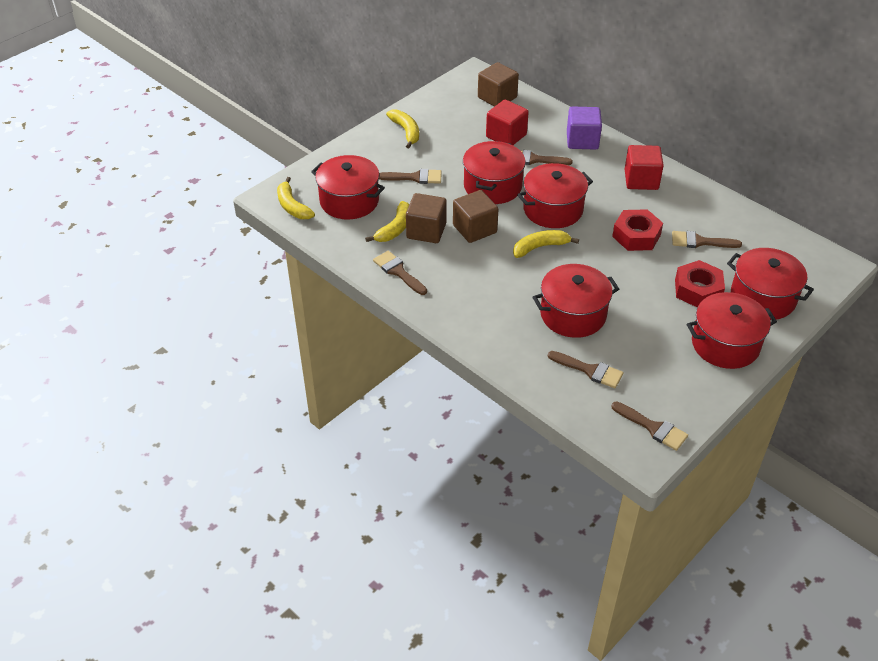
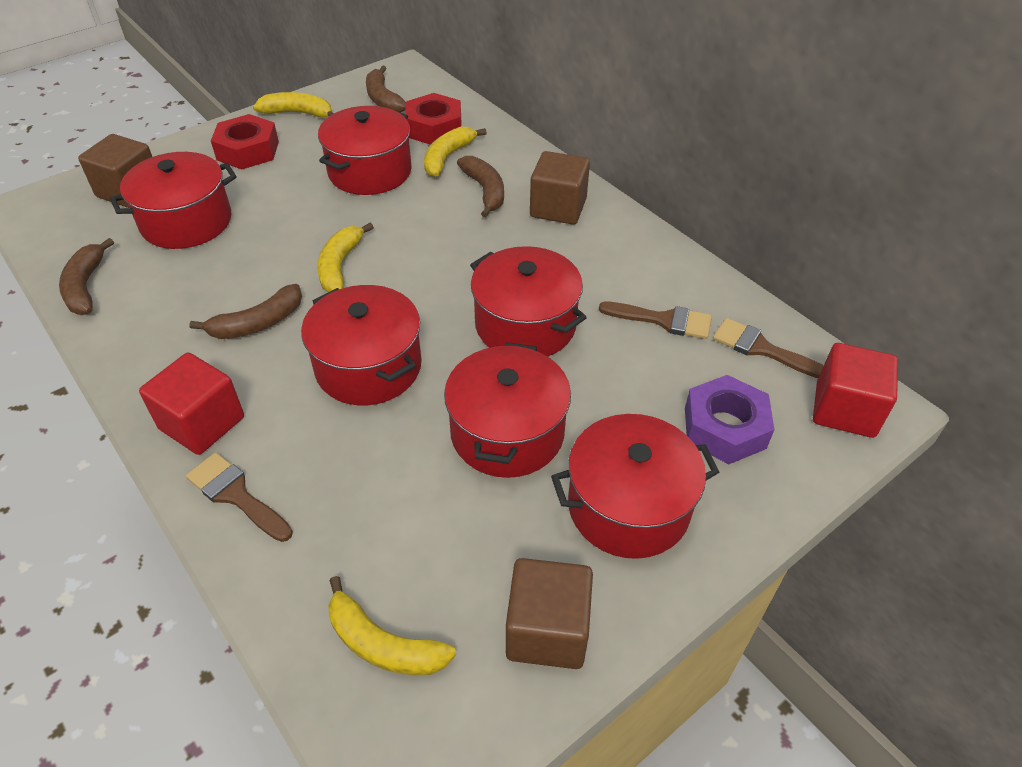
brown banana: none = 0 -> [59,238,114,315] [189,284,302,339] [366,65,406,113] [457,156,504,218] = 4
brown brush: [373,251,427,295] [379,169,442,184] [520,150,573,165] [548,351,624,388] [611,401,688,451] [672,231,742,248] = 6 -> [186,452,293,542] [599,301,712,339] [713,318,824,378] = 3
purple cube: [567,107,602,150] = 1 -> none = 0
purple nut: none = 0 -> [685,375,774,464] = 1

